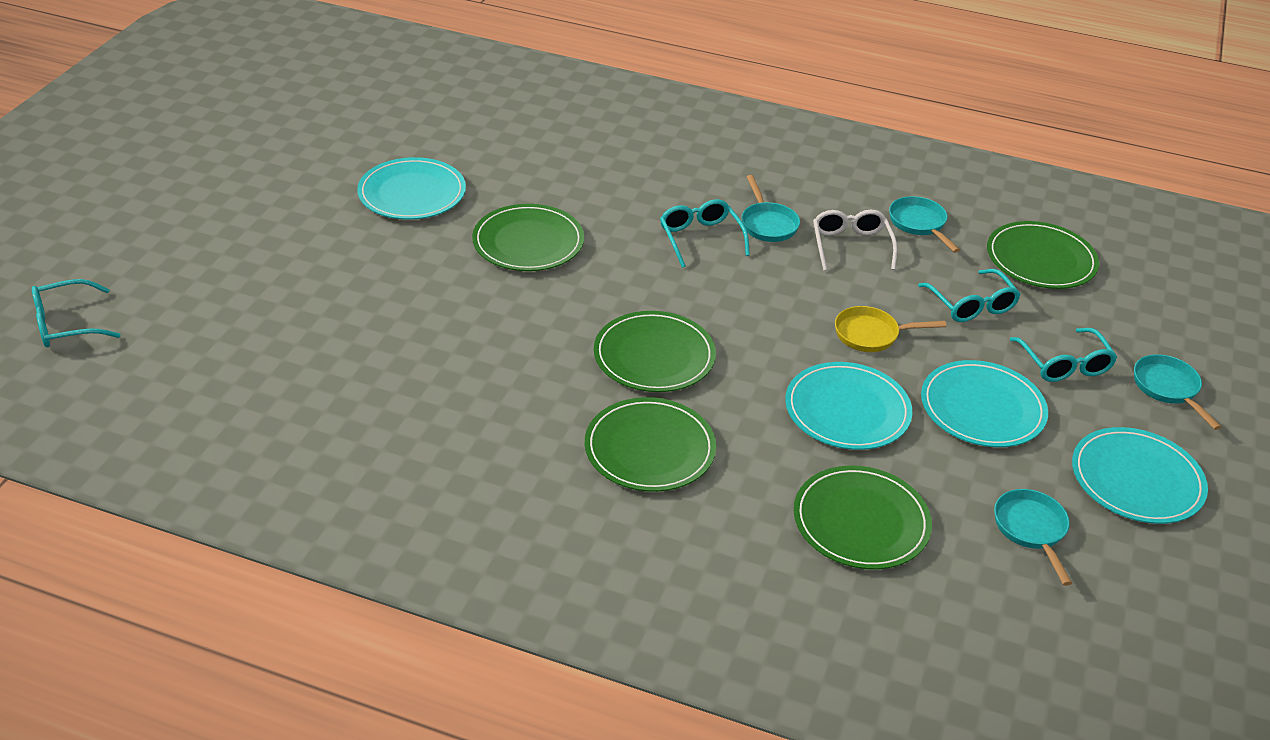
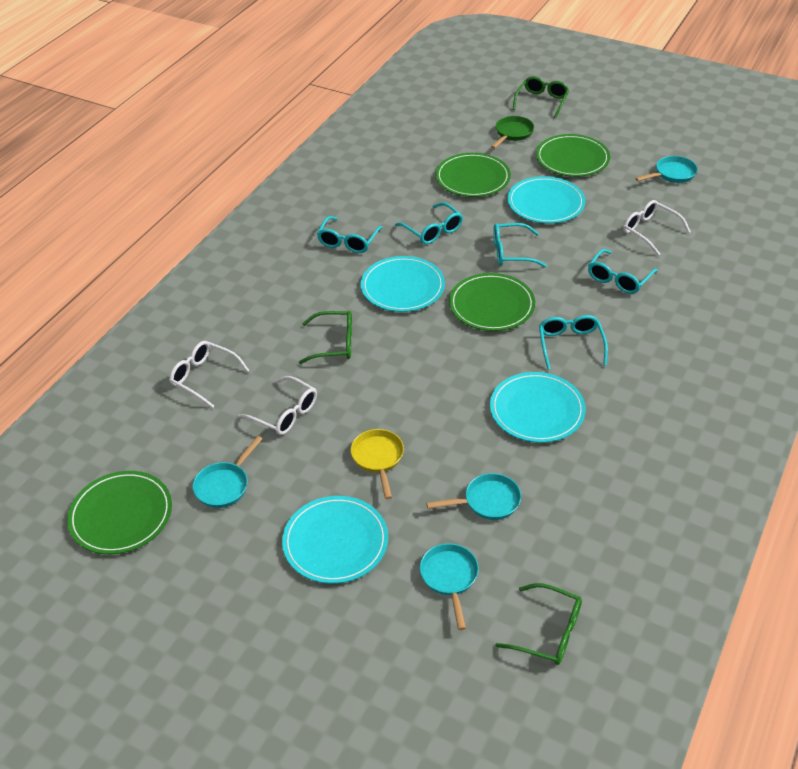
green glasses: none = 0 -> [299,311,352,364] [495,583,582,665] [513,76,569,119] = 3
green pan: none = 0 -> [491,116,534,149] = 1
green plate: [472,204,584,271] [585,397,716,492] [594,311,716,392] [794,465,932,569] [987,221,1099,289] = 5 -> [67,471,172,554] [435,153,511,197] [449,273,535,331] [536,134,610,177] = 4
turquoise glasses: [32,279,121,347] [660,199,750,268] [918,269,1021,322] [1009,328,1117,382] = 4 -> [317,216,383,253] [395,202,463,244] [493,223,547,267] [539,315,608,370] [588,249,658,294] = 5
white glasses: [813,210,897,271] = 1 -> [169,341,250,408] [238,376,317,435] [623,200,691,256] = 3

